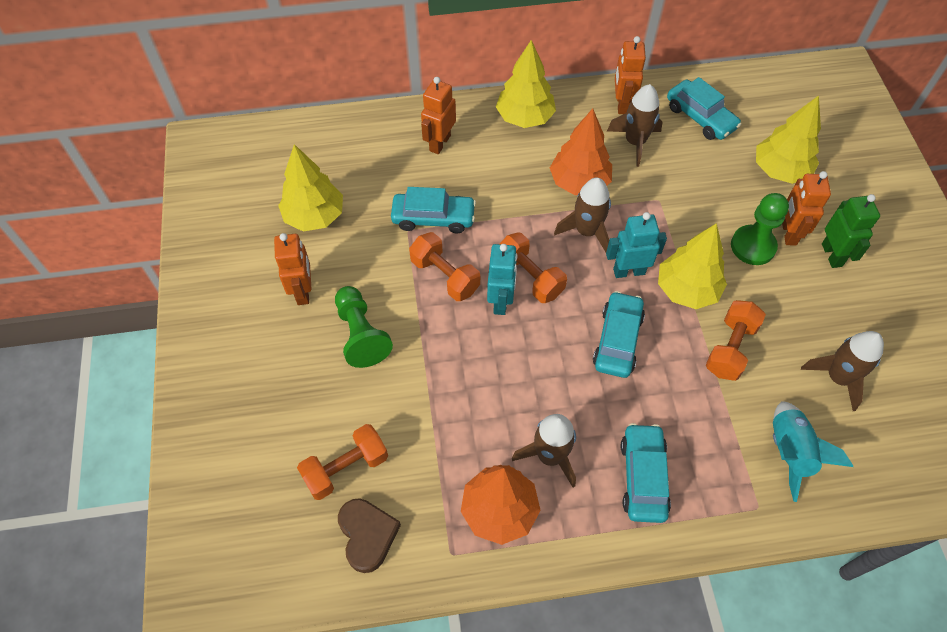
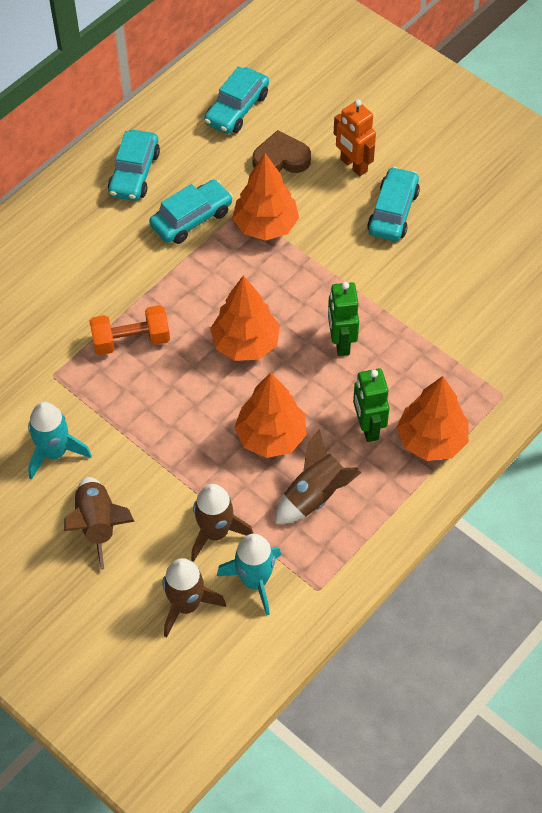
green pawn: [335,286,393,368] [731,193,789,265] = 2 -> none = 0
green robot: [822,194,880,268] = 1 -> [328,282,359,356] [353,368,390,442] = 2
orange dumbbell: [297,424,388,500] [409,232,480,301] [500,233,567,303] [706,300,766,381] = 4 -> [90,305,170,355] = 1
orange robot: [274,233,311,305] [421,77,456,154] [615,36,646,114] [782,171,831,246] = 4 -> [334,100,376,176] = 1
orange tree: [461,465,540,545] [550,108,612,195] = 2 -> [210,275,280,361] [232,153,299,241] [234,372,307,458] [397,376,469,461] = 4
turquoise robot: [487,244,517,315] [606,212,667,278] = 2 -> none = 0
turquoise rocket: [773,401,853,502] = 1 -> [28,402,92,480] [217,534,281,616] = 2
yellow tree: [278,144,343,232] [496,40,556,128] [658,223,727,309] [756,95,821,184] = 4 -> none = 0

